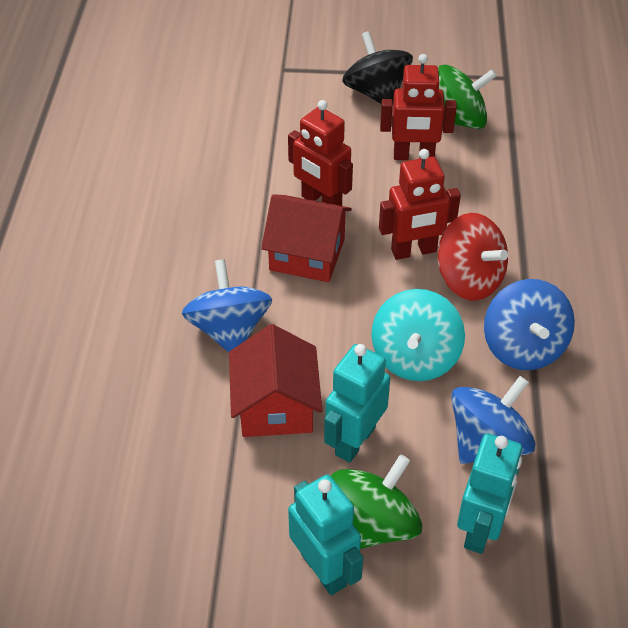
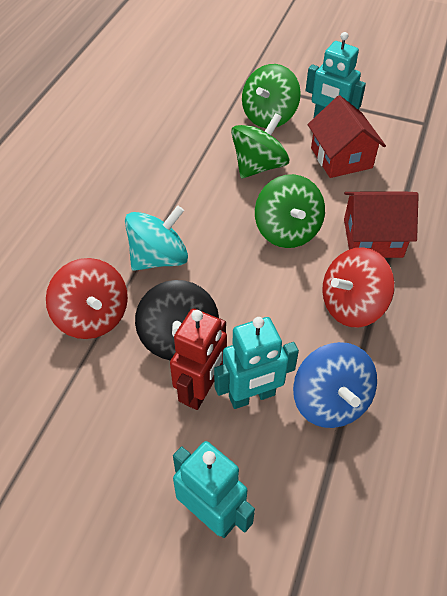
blue spinning top: [182,259,272,352] [451,376,536,464] [484,279,575,370] = 3 -> [293,342,377,428] = 1
green spinning top: [331,454,422,549] [438,65,497,129] = 2 -> [231,113,289,178] [242,64,301,128] [255,174,325,248] = 3
red robot: [288,100,353,206] [379,149,461,260] [380,54,457,160] = 3 -> [170,309,227,410] = 1
red spinning top: [438,213,508,301] = 1 -> [46,258,128,339] [322,247,395,327] = 2

